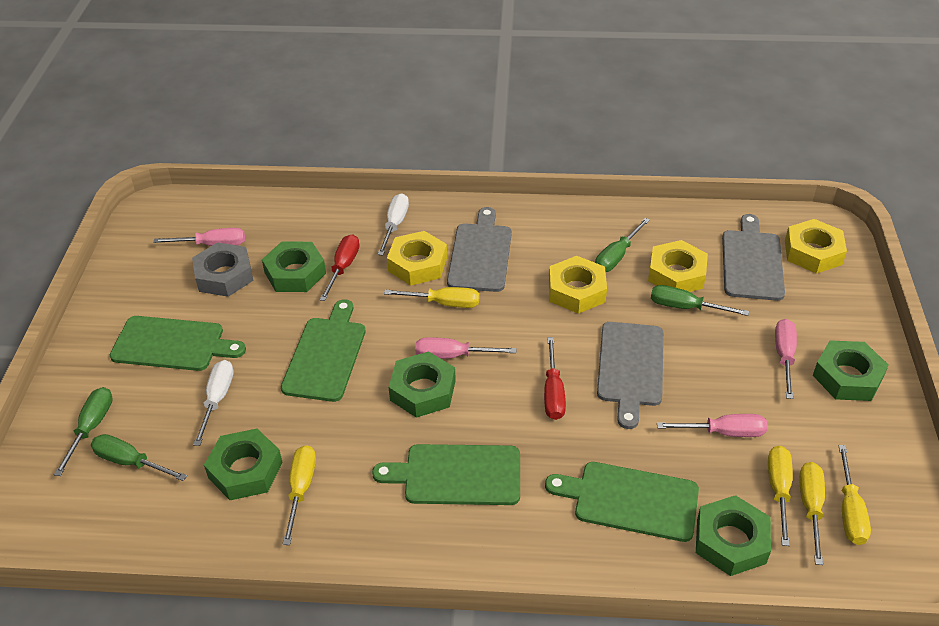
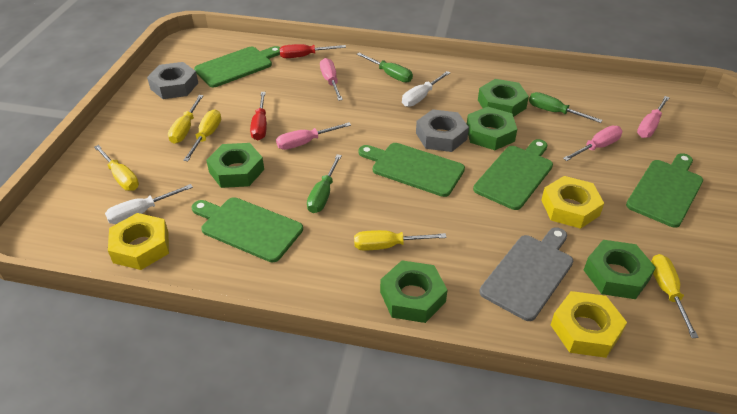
green cutting board: [110,316,246,371] [281,299,366,402] [372,444,520,505] [545,462,699,542] = 4 -> [191,197,303,262] [194,46,281,87] [359,143,465,197] [473,139,553,210] [626,153,703,228] = 5
green screwdriver: [54,387,113,476] [91,434,187,481] [595,218,650,272] [651,285,749,316] = 4 -> [307,154,342,213] [357,52,413,82] [529,92,603,123] = 3
grey cutting board: [447,207,512,292] [597,322,664,429] [722,214,785,301] = 3 -> [480,227,573,321] = 1
grey nut: [192,242,253,297] = 1 -> [147,62,198,99] [416,109,469,152] = 2
yellow nut: [387,231,447,286] [549,256,607,314] [648,240,708,292] [785,219,847,274] = 4 -> [108,213,169,270] [541,176,604,229] [551,291,627,358] = 3

